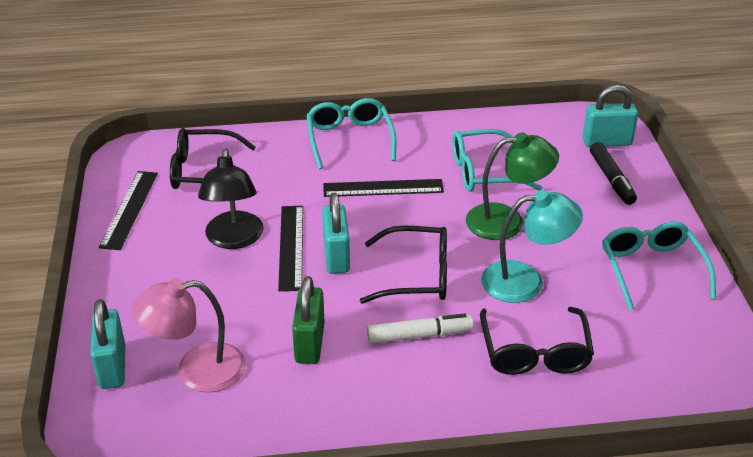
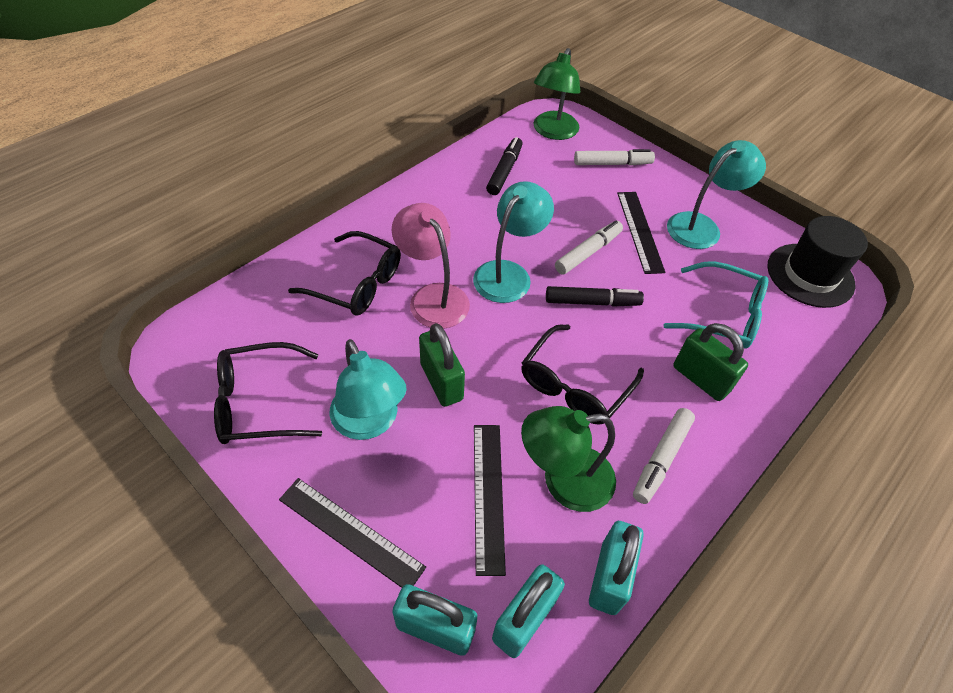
black hat: none = 0 -> [767,216,868,308] = 1
black lamp: [198,148,264,249] = 1 -> none = 0
black marker: [590,142,637,205] = 1 -> [486,137,523,195] [546,286,644,307] = 2
green lamp: [466,132,559,240] = 1 -> [521,406,616,512] [534,48,580,140] = 2
green padlock: [292,276,325,364] = 1 -> [419,323,465,407] [673,323,748,401] = 2
turquoise glasses: [307,98,396,169] [453,129,542,192] [602,222,716,310] = 3 -> [663,261,768,349] = 1
turquoise lamp: [481,190,583,303] = 1 -> [329,339,406,440] [473,181,554,303] [667,140,766,249] = 3
white marker: [367,313,474,344] = 1 -> [555,221,623,275] [574,149,655,166] [633,408,695,504] = 3

